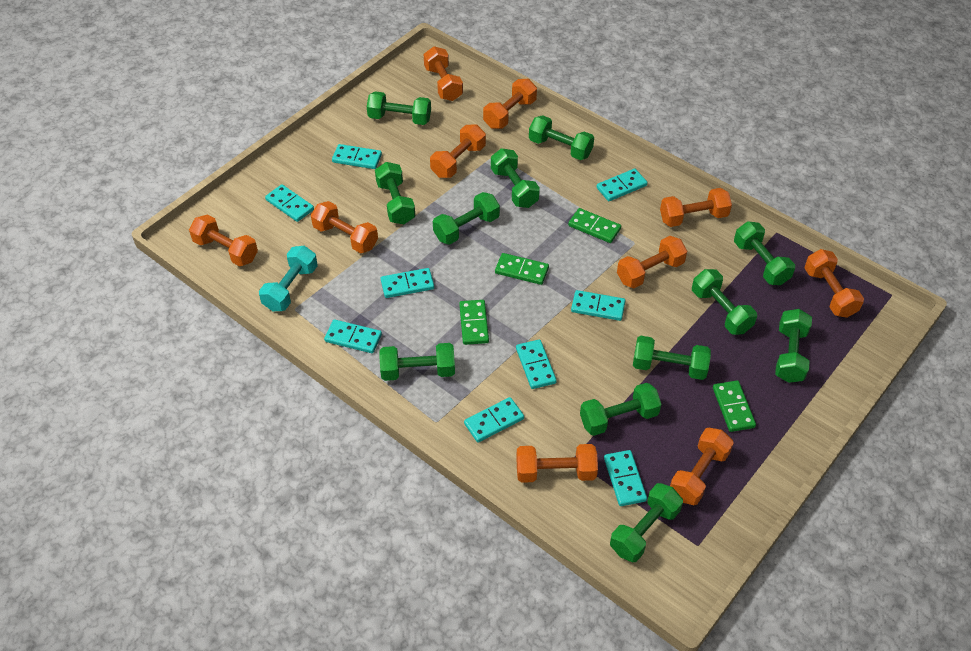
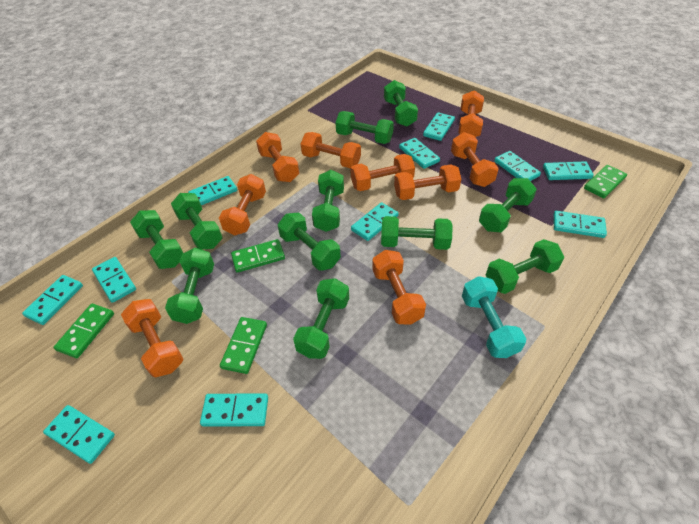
green dumbbell: [367,91,431,125] [375,162,415,224] [379,343,455,381] [433,192,500,245] [491,148,540,208] [529,115,594,160] [580,383,662,436] [610,483,683,562] [633,336,711,380] [692,269,757,335] [734,221,795,285] [775,309,812,383] = 12 -> [130,210,183,269] [165,248,214,324] [171,193,223,249] [278,212,341,271] [293,278,349,359] [312,170,344,232] [335,111,394,144] [381,216,453,250] [384,80,418,127] [479,178,537,232] [486,239,564,294] = 11
orange dumbbell: [189,214,258,266] [311,201,378,253] [423,46,463,101] [430,124,486,178] [483,79,537,129] [516,444,598,483] [617,236,687,288] [660,188,732,227] [670,428,734,505] [805,249,864,318] = 10 -> [121,299,183,377] [219,174,266,236] [256,132,299,182] [301,132,361,168] [350,154,415,191] [372,250,426,325] [394,164,461,200] [451,132,499,187] [458,90,484,137] = 9
turquoise domino: [265,184,314,222] [324,319,382,353] [332,144,382,169] [381,268,434,298] [464,397,524,442] [516,339,557,389] [571,290,626,321] [597,169,647,201] [604,450,647,506] = 9 -> [22,275,83,325] [43,405,115,464] [92,257,136,303] [188,176,237,205] [200,394,268,426] [351,202,399,241] [399,138,440,169] [423,112,455,141] [494,151,541,181] [543,161,594,180] [553,211,607,238] = 11

